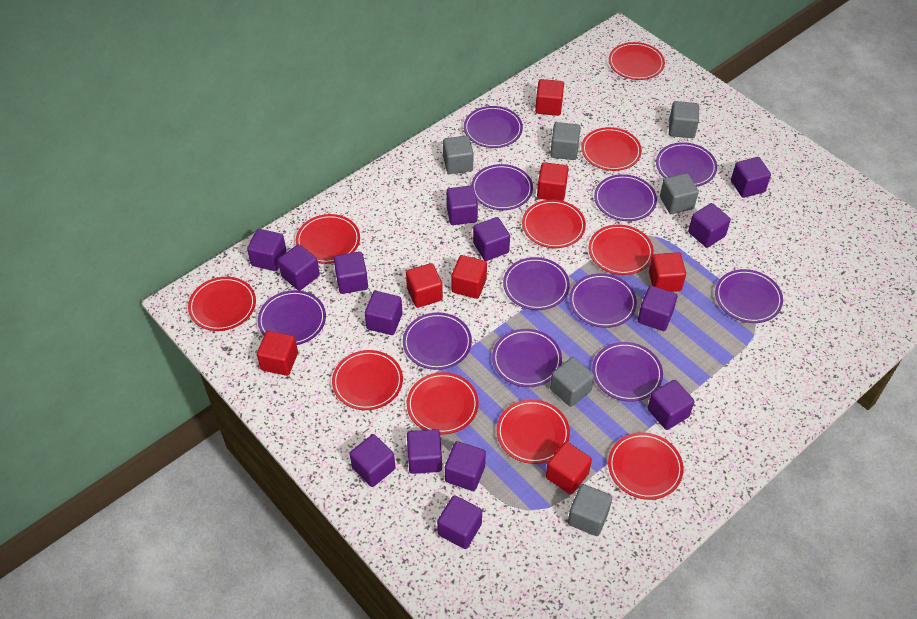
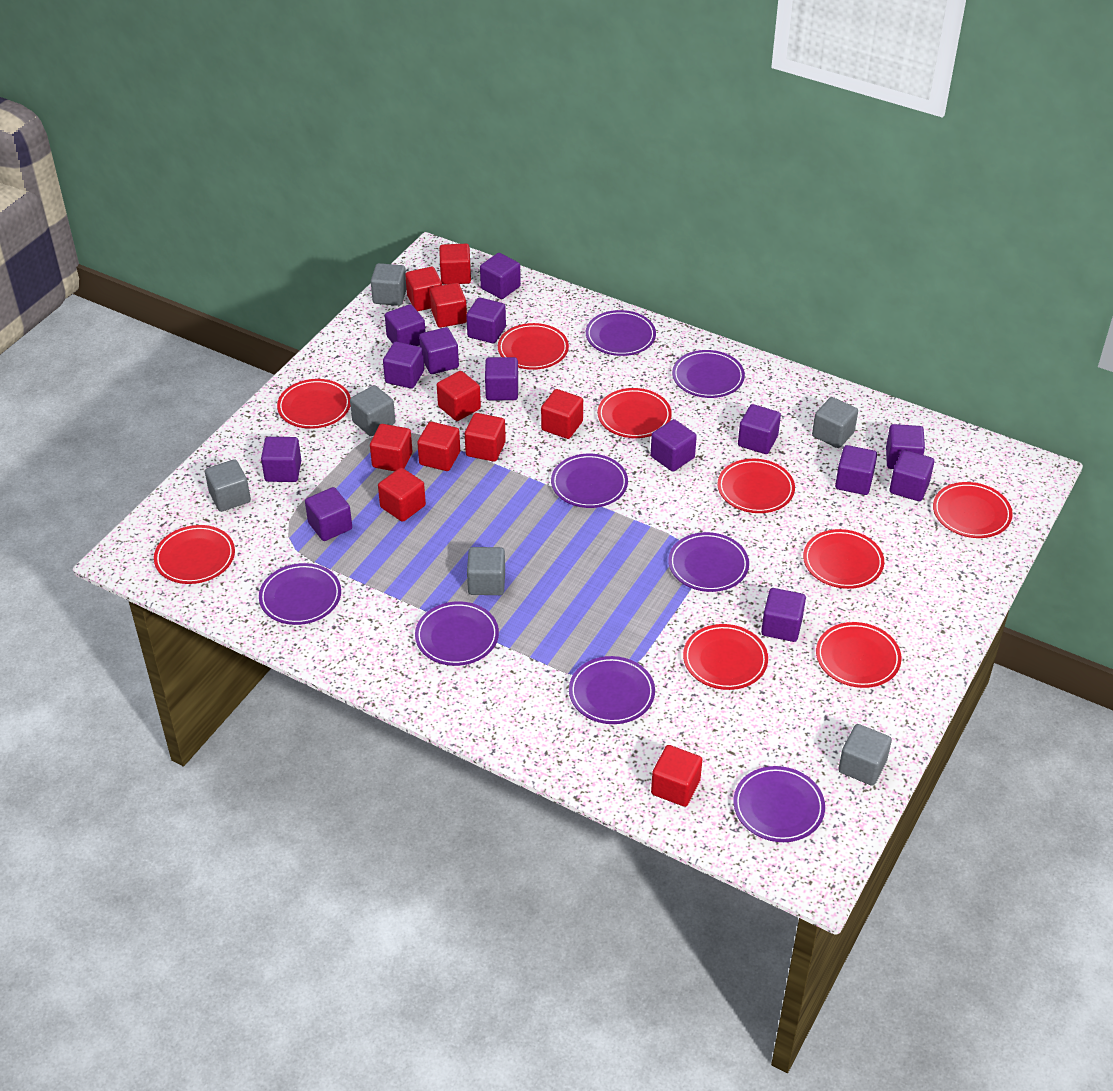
purple plate: [258,290,326,345] [403,312,472,370] [464,106,523,148] [471,164,533,210] [492,329,562,387] [503,257,570,310] [569,273,637,328] [592,342,663,402] [594,174,657,221] [656,142,717,187] [715,269,783,323] = 11 -> [259,563,341,625] [415,601,499,666] [551,454,628,508] [569,656,655,724] [586,310,656,356] [668,532,749,592] [672,350,745,398] [733,766,825,842] = 8
red cube: [257,331,298,376] [406,263,443,308] [451,255,487,299] [535,79,564,116] [537,162,569,201] [546,442,592,494] [649,252,686,292] = 7 -> [370,424,412,471] [378,468,426,522] [405,267,442,311] [417,422,460,471] [430,283,467,328] [437,371,481,421] [439,244,471,285] [465,413,506,462] [541,389,583,439] [651,745,703,807] = 10
red plate: [188,277,256,331] [296,214,360,264] [332,350,403,410] [407,372,479,435] [497,399,570,464] [522,200,586,248] [581,127,642,171] [588,225,654,275] [608,432,684,500] [609,42,665,80] = 10 -> [154,525,235,584] [277,379,351,429] [498,323,569,370] [597,388,672,438] [683,624,768,690] [718,459,795,513] [803,529,884,589] [816,622,902,688] [933,482,1013,538] = 9

